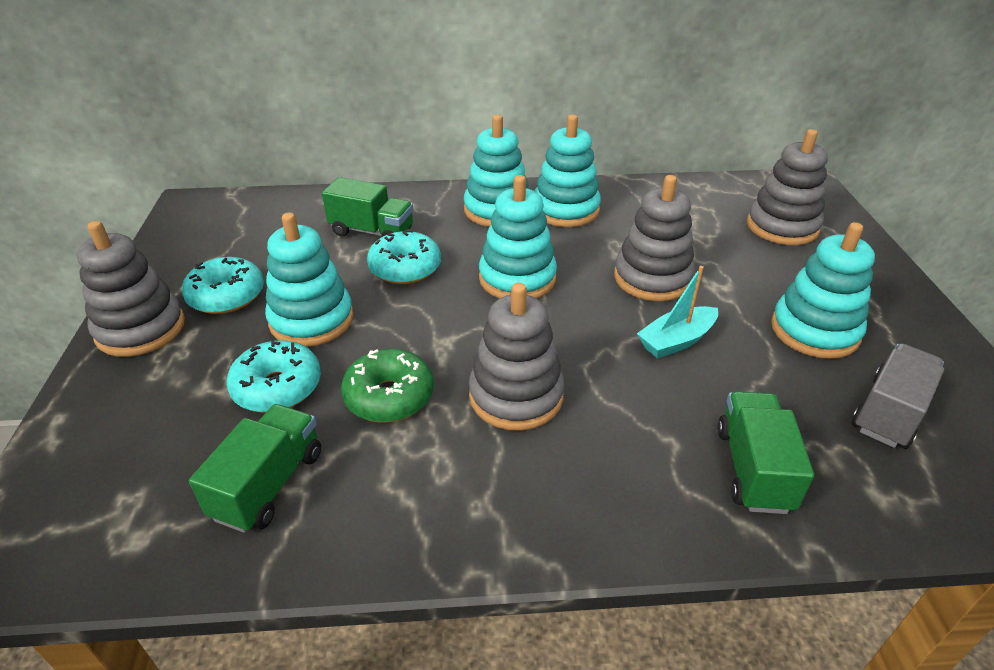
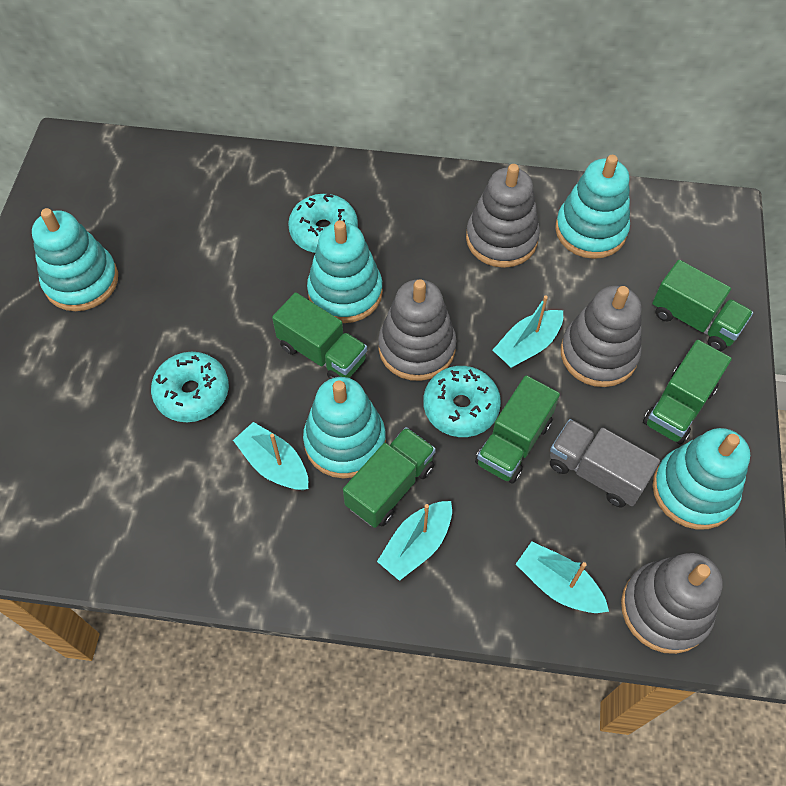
green donut: [341,349,434,422] = 1 -> none = 0
green truck: [189,404,321,533] [322,177,413,237] [717,391,814,514] = 3 -> [272,292,367,379] [343,427,436,528] [475,375,560,483] [643,340,732,444] [652,260,753,351] = 5
turquoise boat: [637,266,718,359] = 1 -> [233,422,308,490] [377,501,452,581] [493,296,563,368] [516,542,609,613] = 4

